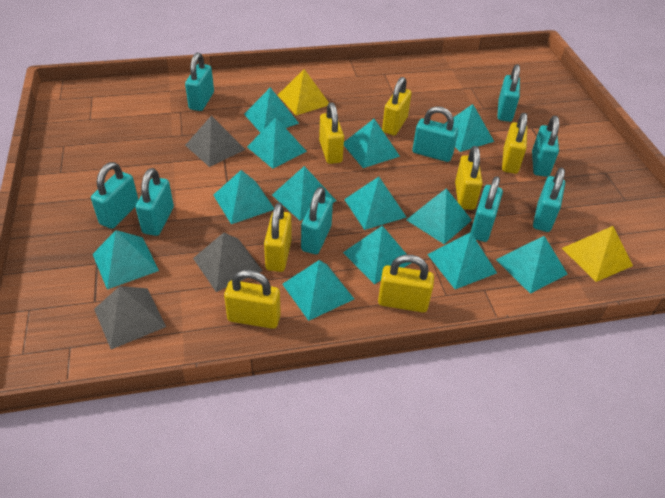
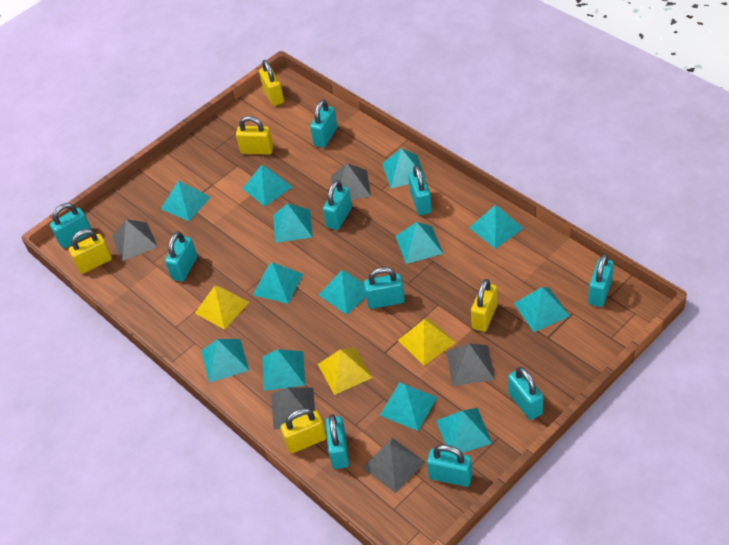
grey pyramid: [94,286,166,349] [185,115,245,167] [193,233,263,292] = 3 -> [112,219,158,261] [271,387,315,430] [331,163,371,199] [362,438,425,493] [446,343,495,386] = 5
turquoise padlock: [91,162,139,229] [136,168,174,236] [185,53,214,111] [301,187,333,254] [412,106,458,162] [471,176,503,242] [497,64,520,122] [532,116,559,177] [533,167,565,232] = 9 -> [50,203,92,249] [165,231,197,281] [310,100,337,148] [323,180,352,230] [325,414,349,469] [364,267,405,309] [408,165,432,215] [427,444,472,487] [508,367,543,420] [588,254,614,307] = 10
yellow padlock: [224,270,281,329] [264,203,292,272] [319,102,344,164] [378,255,434,312] [382,77,411,135] [455,146,483,210] [502,113,527,174] = 7 -> [69,229,112,274] [236,116,274,155] [259,60,284,106] [280,408,326,454] [471,279,497,332] = 5
yellow pyramid: [278,69,329,115] [562,226,633,282] = 2 -> [195,286,249,330] [318,348,373,395] [398,318,456,366] = 3

